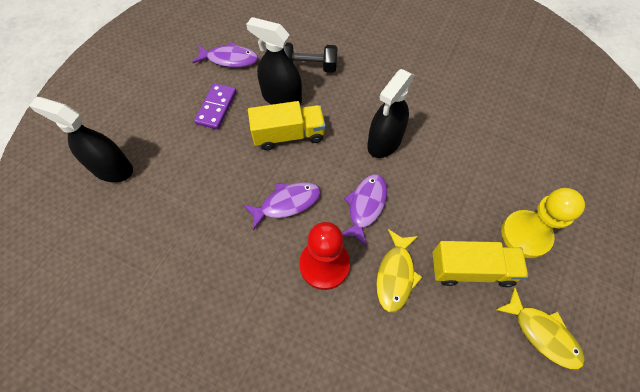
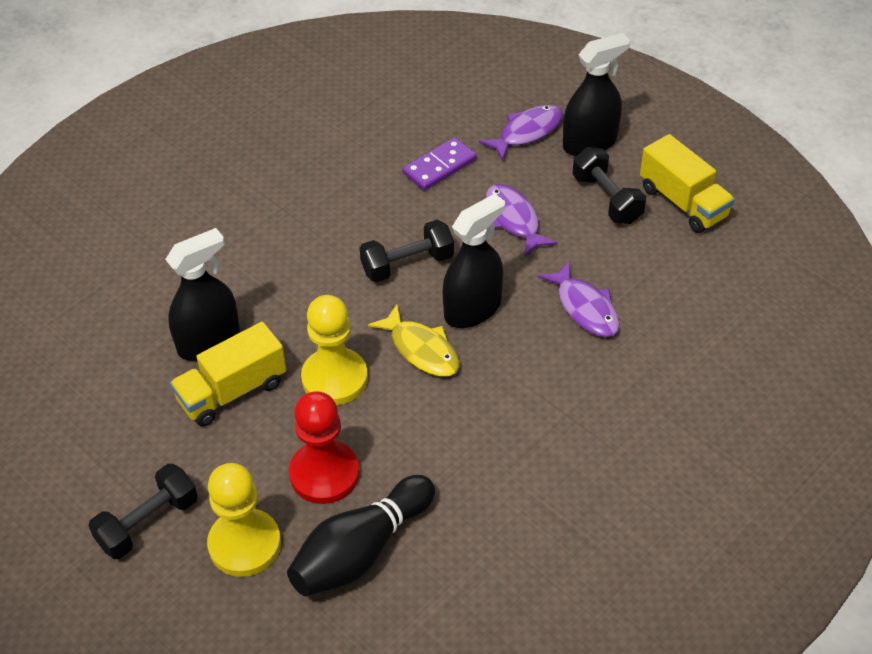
black bowling pin: none = 0 -> [287,475,435,597] = 1
black dumbbell: [284,43,338,73] = 1 -> [88,464,198,559] [360,220,454,282] [572,147,646,224] = 3
yellow fish: [376,229,422,312] [496,287,585,369] = 2 -> [368,304,460,377] = 1
yellow pawn: [501,188,585,258] = 1 -> [207,463,281,577] [301,295,368,405] = 2

